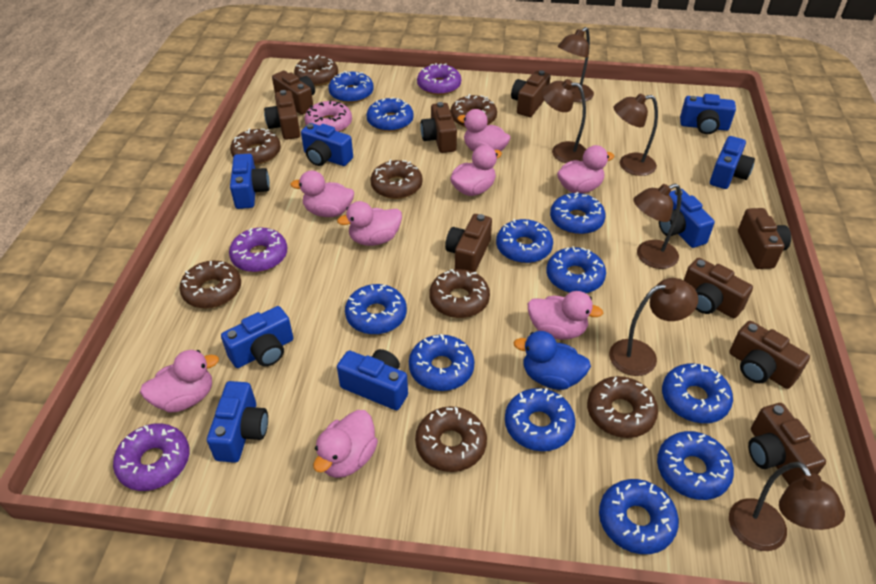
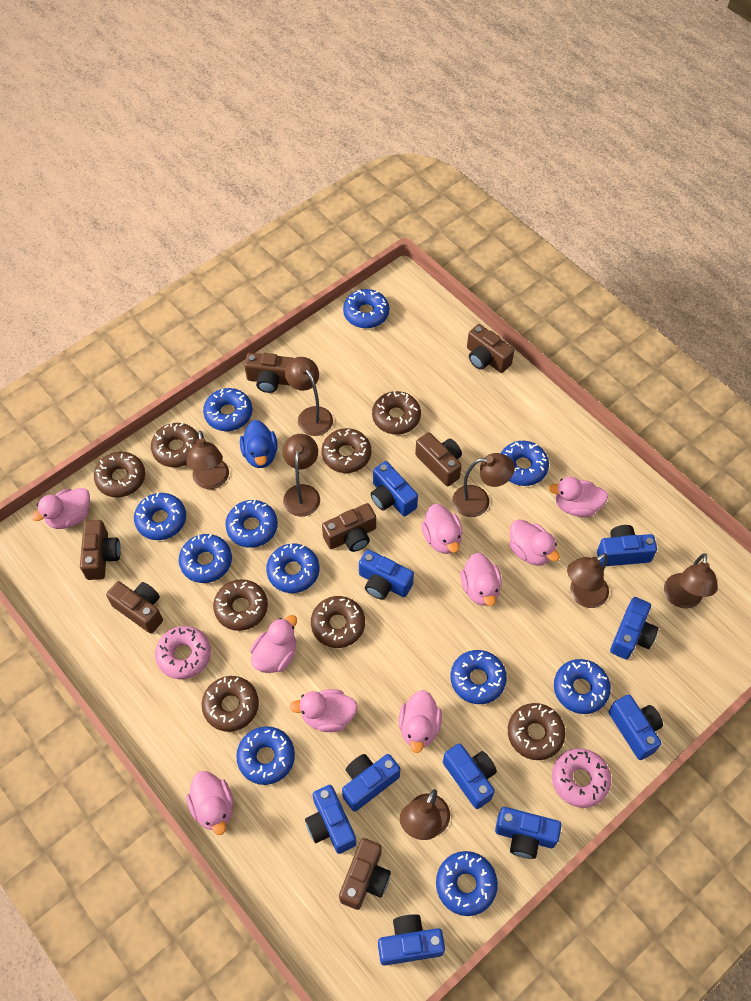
blue camera: [207,381,268,463] [221,306,293,368] [230,154,270,209] [301,123,353,166] [337,349,408,410] [659,189,715,248] [680,94,736,134] [710,136,755,189] = 8 -> [305,785,356,854] [342,754,400,811] [359,550,414,600] [371,461,418,517] [378,914,445,966] [443,743,497,809] [495,807,562,859] [597,525,657,566] [608,695,663,760] [610,597,658,659] = 10
brown camera: [264,90,300,140] [272,71,315,115] [420,102,457,153] [445,214,492,272] [511,70,551,117] [684,258,753,318] [730,321,810,389] [738,208,791,269] [748,403,826,485] = 9 -> [80,520,121,580] [106,581,163,634] [244,353,294,393] [322,503,376,552] [339,838,391,910] [415,432,462,486] [467,324,514,373] = 7
brown lamp: [542,79,586,163] [558,27,594,102] [609,278,698,376] [614,94,658,176] [633,183,681,269] [729,462,845,551] = 6 -> [186,431,229,489] [282,434,320,517] [285,357,333,436] [400,789,450,840] [452,453,515,517] [567,553,609,608] [664,553,718,609] = 7
pink donut: [304,101,352,132] = 1 -> [155,626,211,679] [552,748,611,808] = 2
pink duck: [140,350,219,413] [291,170,354,217] [313,410,378,478] [337,201,402,246] [450,145,502,196] [457,109,511,152] [528,291,603,340] [557,145,615,194] = 8 -> [32,488,90,529] [186,771,233,835] [250,615,297,673] [290,689,358,732] [399,690,442,753] [421,504,463,554] [461,553,502,606] [509,519,560,565] [548,477,608,517] = 9
purple donut: [113,423,190,491] [229,228,287,272] [417,63,461,95] = 3 -> none = 0

